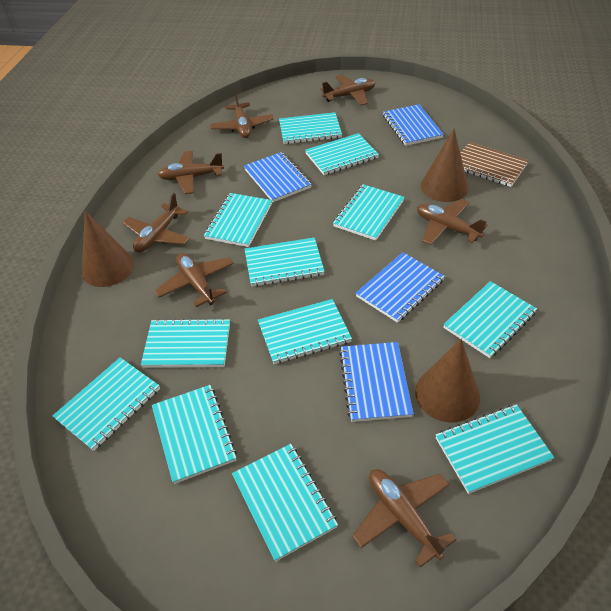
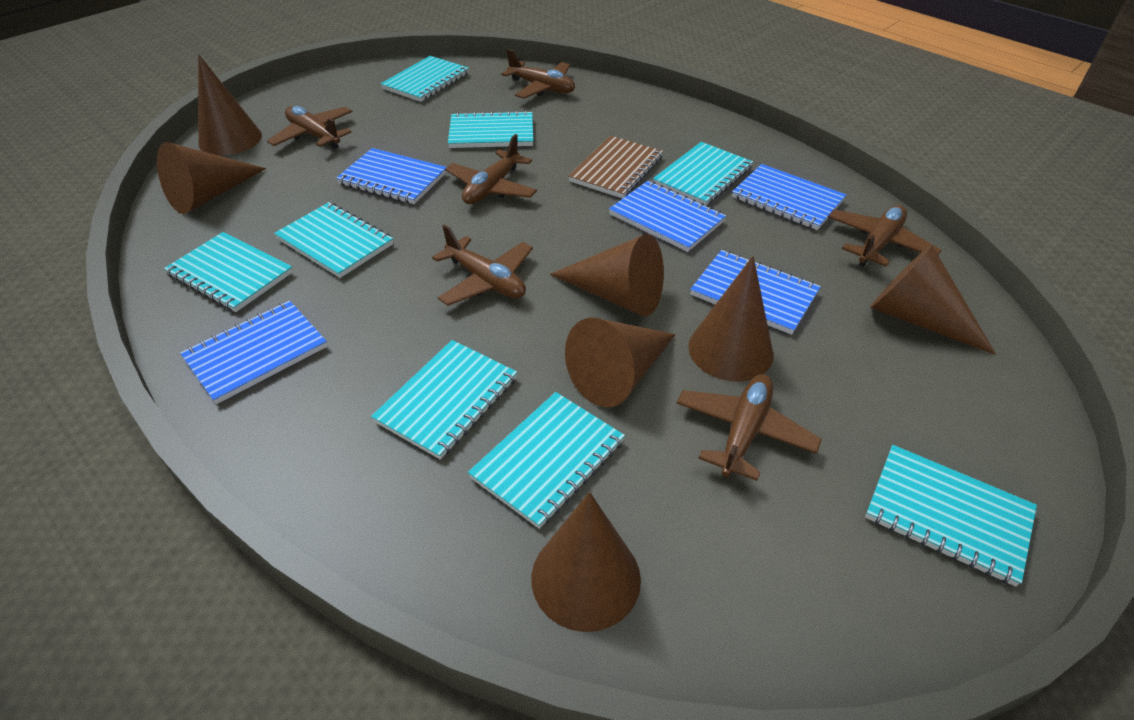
blue notebook: [244,152,312,202] [339,342,413,422] [356,252,445,323] [383,104,444,146] = 4 -> [180,301,327,404] [336,148,447,204] [609,181,726,252] [690,250,821,335] [732,164,846,230] = 5
brown cone: [82,211,134,287] [415,339,480,423] [421,129,469,202] = 3 -> [157,142,266,214] [198,54,262,156] [531,492,641,632] [550,234,664,316] [565,318,676,407] [688,256,773,381] [870,245,996,355] = 7
brown plane: [122,193,190,252] [154,253,234,307] [157,151,224,194] [210,91,274,138] [320,75,375,106] [353,469,457,568] [417,199,487,245] = 7 -> [267,106,352,149] [432,224,533,306] [445,134,537,204] [501,49,575,99] [677,374,822,481] [828,205,942,267] = 6
turquoise notebook: [53,357,160,451] [141,318,230,368] [152,385,237,484] [204,193,272,247] [232,444,338,562] [245,238,325,287] [258,299,352,364] [279,112,342,144] [305,133,379,175] [333,184,405,241] [436,404,555,494] [443,281,537,358] = 12 -> [164,232,293,312] [274,202,393,278] [371,340,517,460] [381,56,469,102] [448,110,533,148] [468,392,625,529] [653,142,753,206] [865,445,1037,587] = 8

